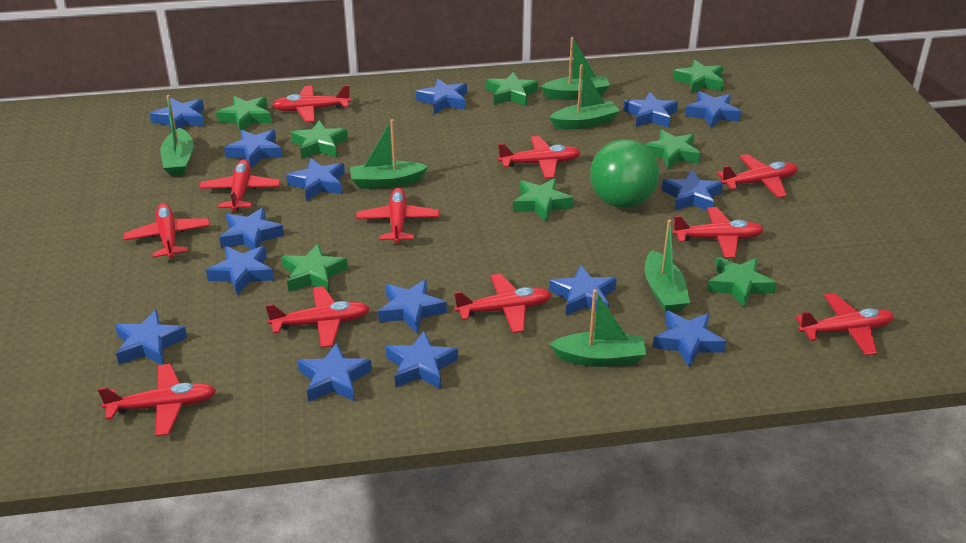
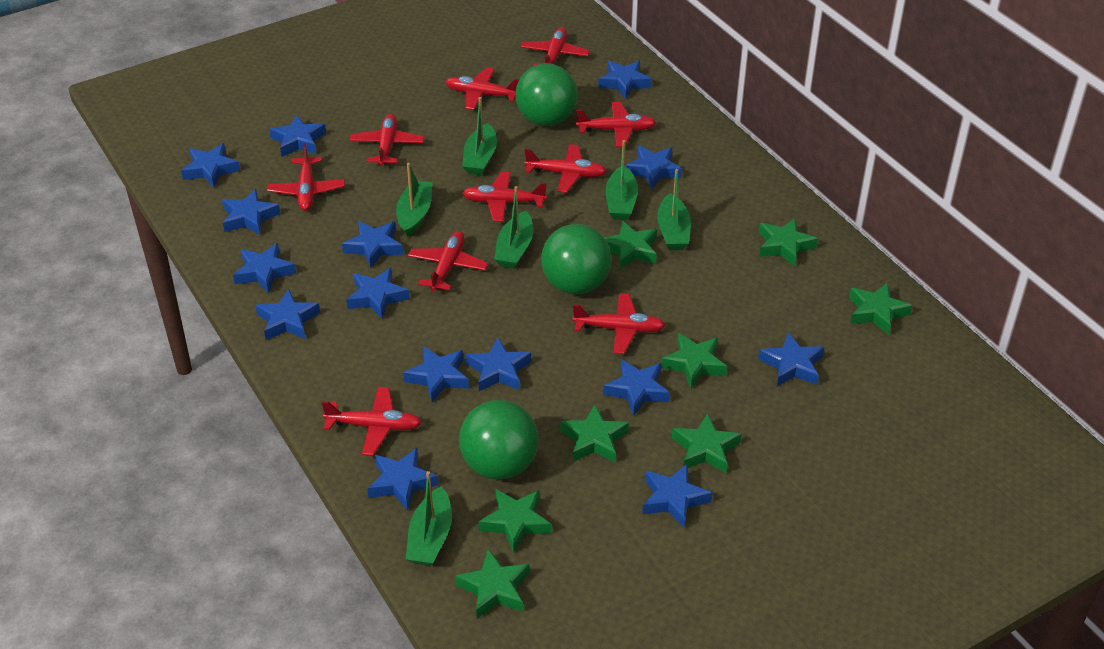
green ball: [590,139,659,208] = 1 -> [459,400,539,480] [516,63,577,126] [541,224,612,294] = 3
red plane: [98,364,216,436] [123,203,210,258] [199,159,281,211] [266,286,370,348] [272,85,351,122] [356,188,439,243] [454,274,552,333] [498,136,581,179] [672,207,764,258] [717,154,798,198] [795,293,894,355] = 11 -> [267,143,345,211] [321,387,422,456] [349,114,424,166] [408,231,488,291] [445,67,519,110] [462,171,547,222] [521,27,590,66] [524,144,607,193] [572,293,665,354] [576,102,656,147] = 10

